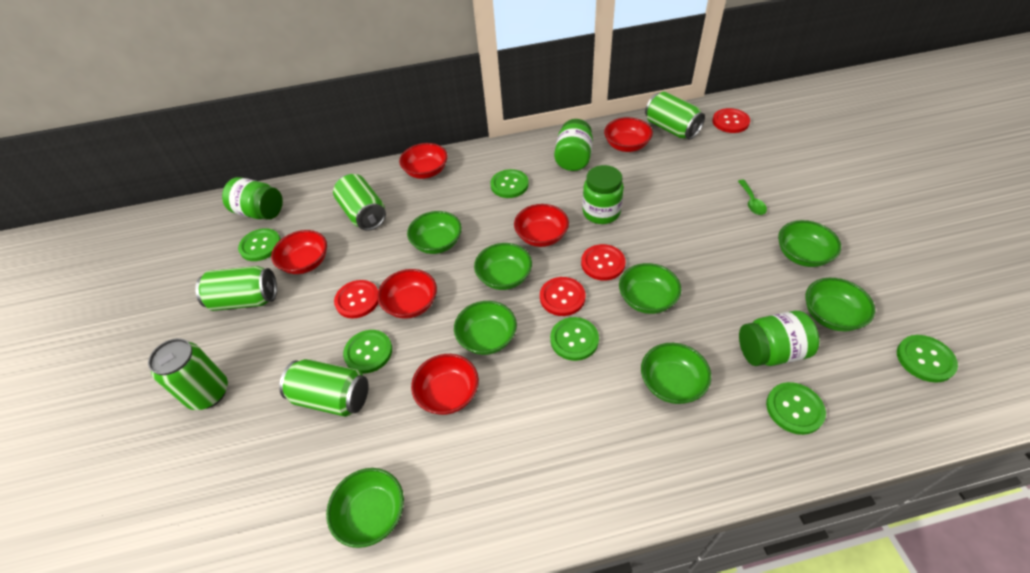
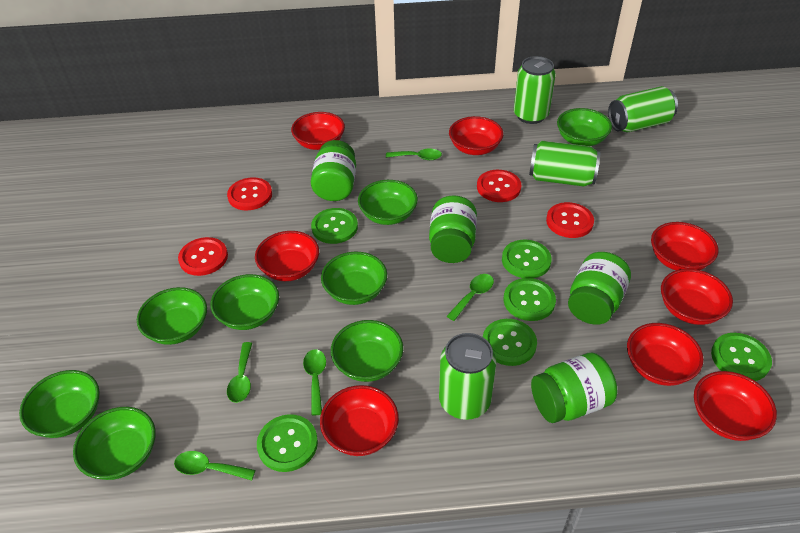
green can: [148,338,228,410] [195,266,277,311] [279,359,369,417] [333,174,386,231] [645,91,705,140] = 5 -> [439,333,496,420] [514,56,556,124] [529,141,600,186] [608,86,678,132] = 4
green spoon: [738,179,767,215] = 1 -> [174,451,255,481] [227,342,252,403] [303,349,326,416] [386,149,442,160] [447,274,494,321] = 5
red bowl: [271,230,327,274] [377,269,437,319] [399,143,448,179] [411,354,479,415] [514,204,569,247] [604,117,653,152] = 6 -> [255,231,319,281] [291,112,345,150] [320,385,399,456] [449,116,503,155] [627,323,704,386] [651,222,718,270] [661,269,733,325] [694,371,777,441] = 8

